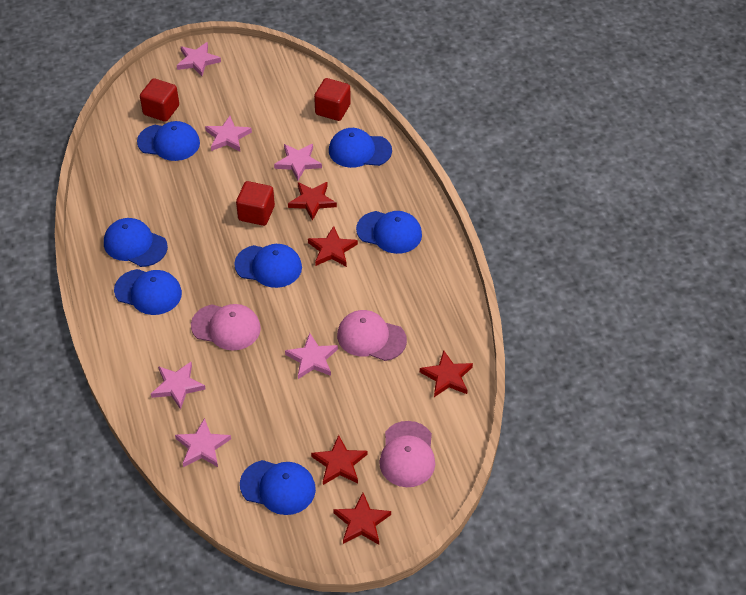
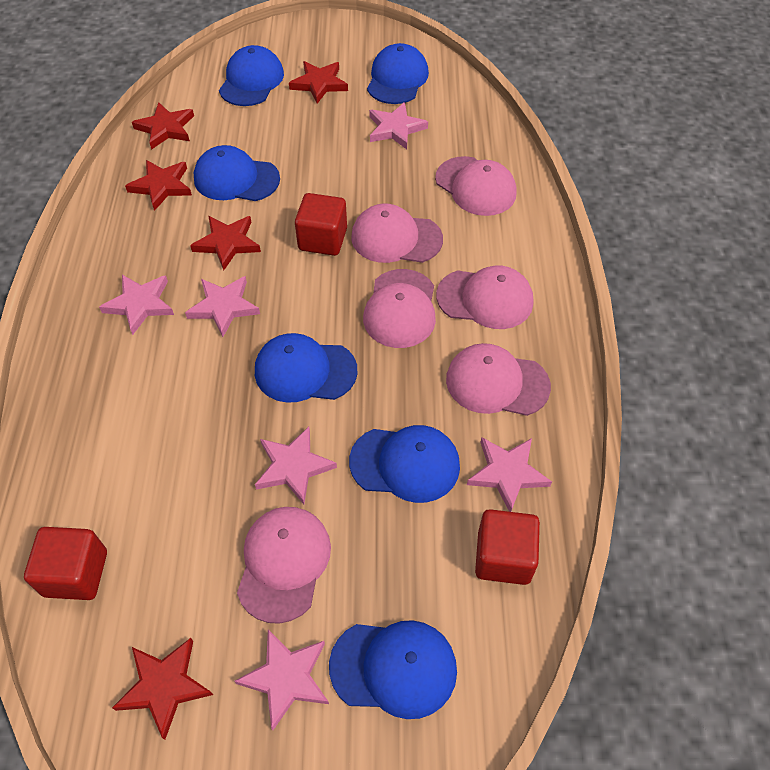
blue cap: [104,218,168,267] [114,269,182,315] [137,121,200,161] [234,244,302,288] [240,460,316,515] [329,128,392,168] [356,211,422,254] = 7 -> [194,145,280,201] [219,45,284,106] [255,333,358,403] [329,620,457,719] [349,425,460,503] [367,43,429,104] = 6
pink cap: [191,304,261,350] [337,310,407,361] [379,421,435,487] = 3 -> [237,507,331,624] [351,204,443,263] [363,269,436,348] [435,156,516,216] [436,265,533,329] [446,343,551,416] = 6

